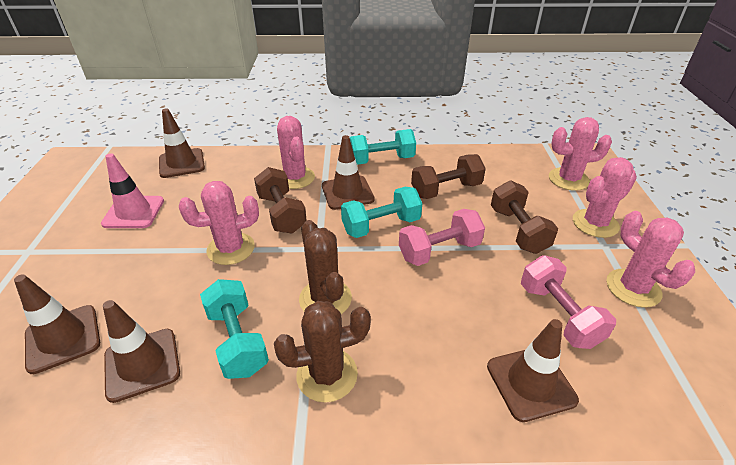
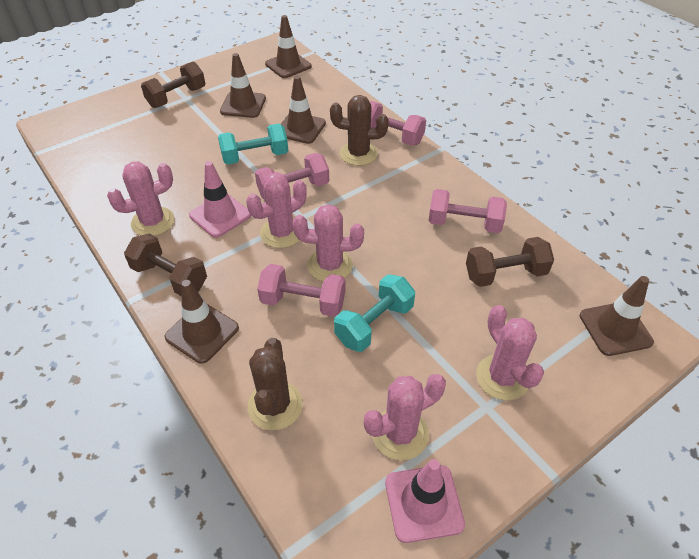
pink dumbbell: [399,209,485,266] [521,255,616,349] = 2 -> [255,153,329,200] [257,264,346,317] [369,101,426,146] [428,189,507,233] = 4
pink traffic cone: [101,153,164,228] = 1 -> [189,161,251,238] [385,459,465,543] = 2
turquoise dumbbell: [200,279,269,379] [341,187,422,238] [350,129,416,165] = 3 -> [218,124,288,165] [334,274,415,352] = 2

